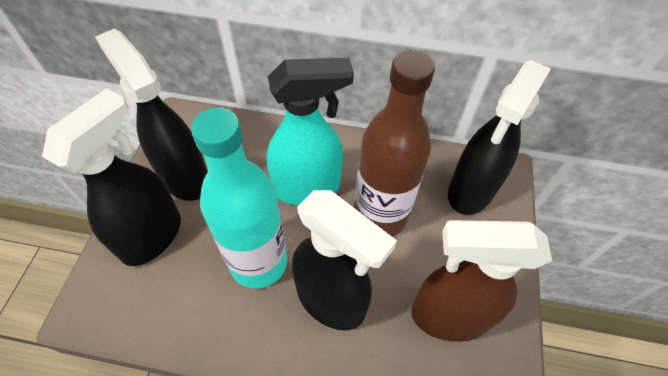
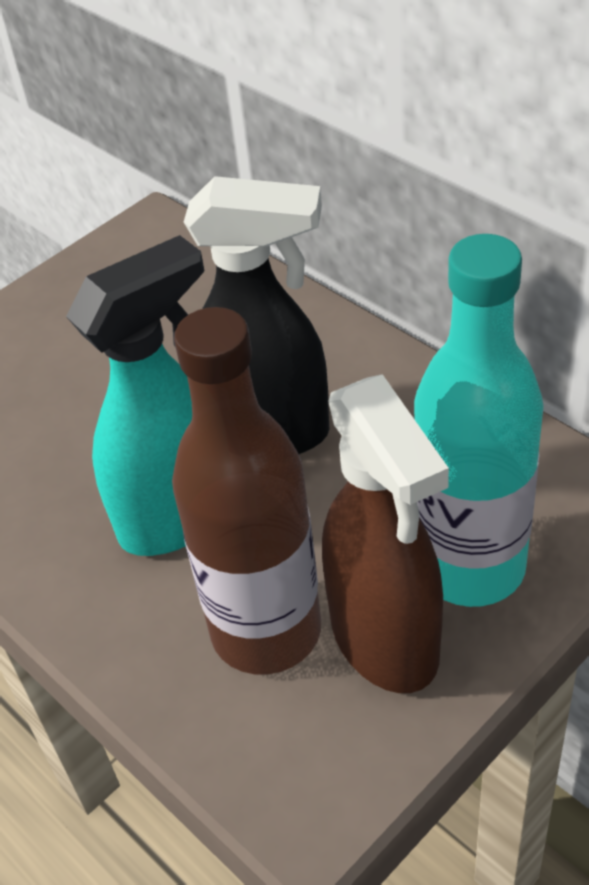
black spray bottle: [42,88,181,266] [95,28,207,201] [292,190,397,331] [448,60,551,215] = 4 -> [184,176,329,454] = 1

